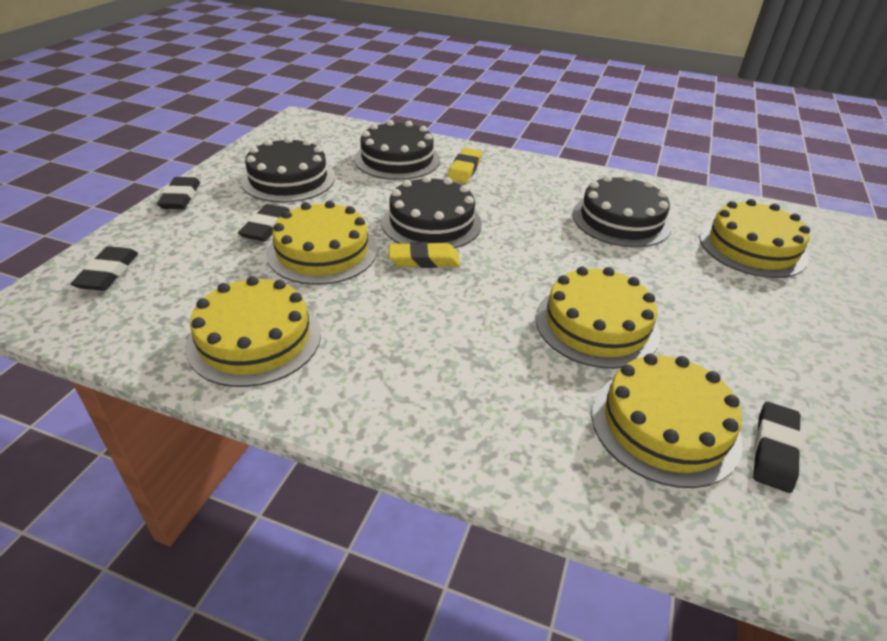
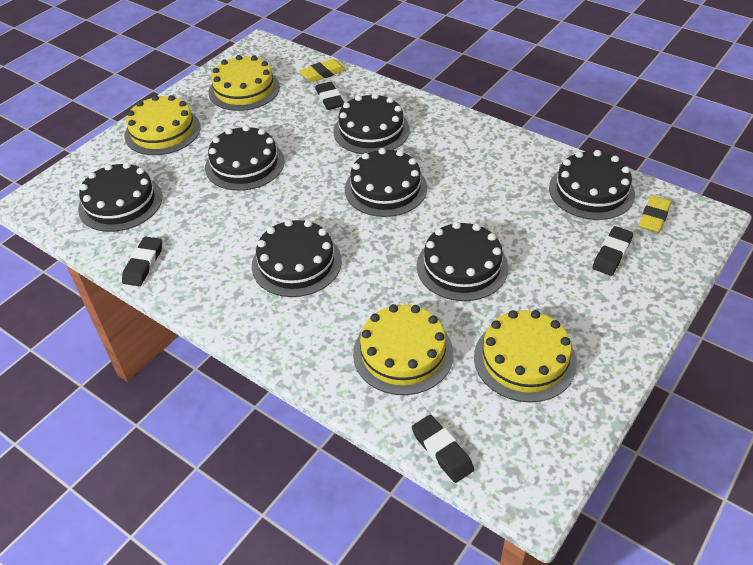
black cake: [241,137,335,203] [354,120,440,180] [382,175,482,248] [572,175,672,247] = 4 -> [78,162,162,232] [205,125,285,191] [252,219,342,297] [334,93,410,154] [345,148,427,217] [417,222,508,301] [549,150,635,220] = 7
yellow cake: [185,276,321,387] [267,201,377,285] [535,266,660,369] [591,354,743,488] [699,199,810,278] = 5 -> [124,95,201,155] [208,55,280,111] [353,304,453,395] [474,310,577,402] = 4

